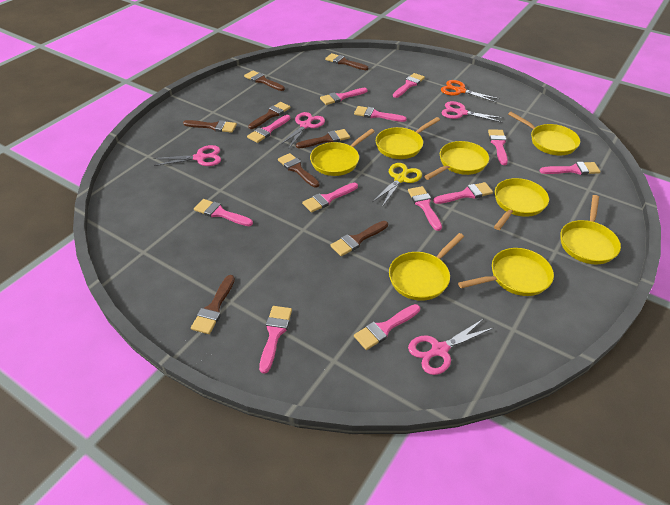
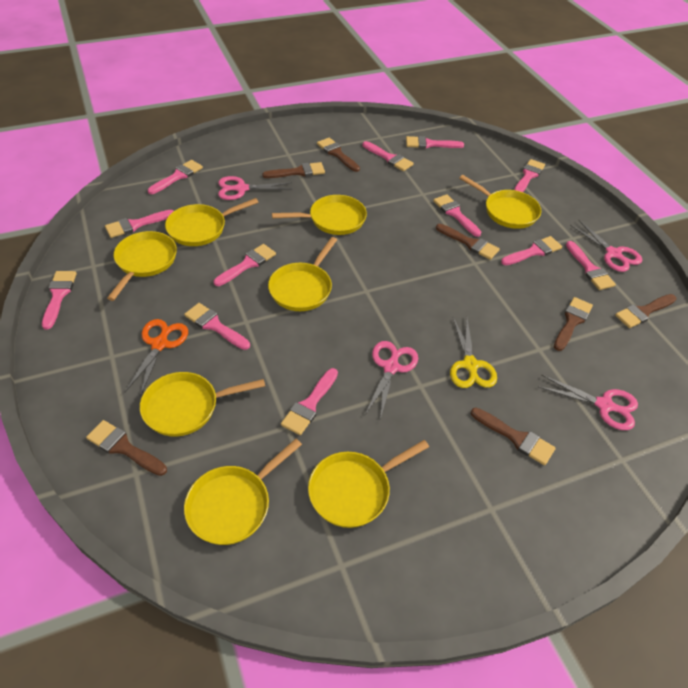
brown brush: [183,120,237,133] [191,275,235,334] [244,70,285,91] [248,102,291,129] [278,153,319,188] [296,129,350,148] [325,53,368,70] [330,221,388,256] = 8 -> [86,420,167,476] [262,162,325,178] [317,138,360,172] [436,224,500,260] [471,408,556,465] [554,297,593,351] [615,294,677,328] = 7

